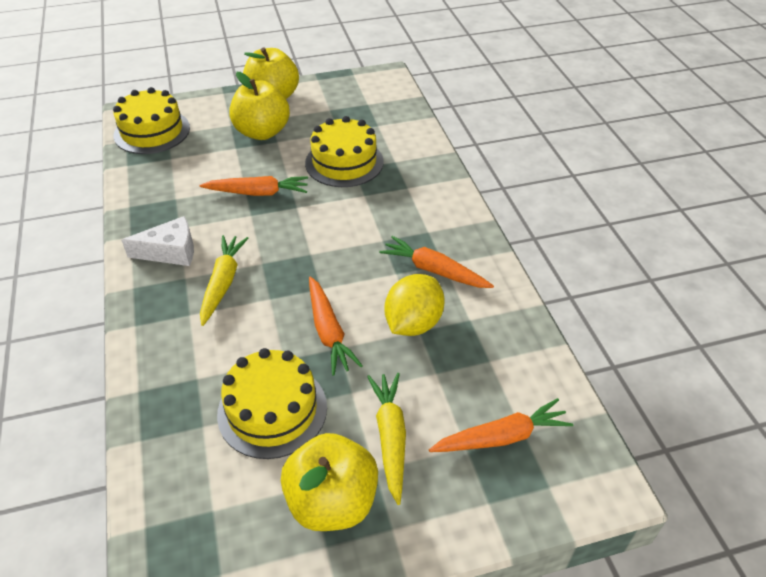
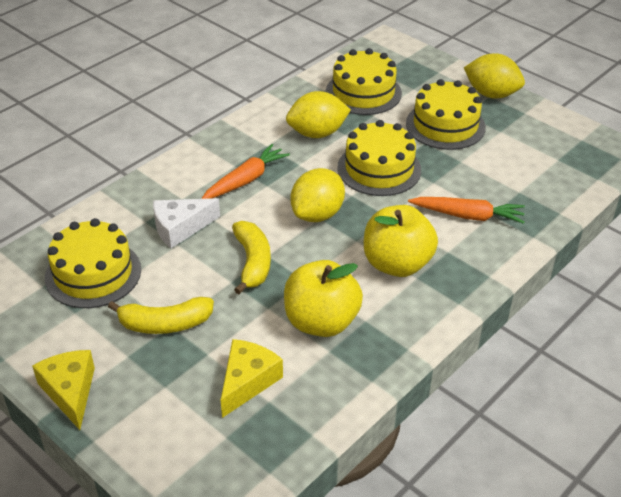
orange carrot: [199,176,308,196] [309,277,363,376] [379,236,494,288] [429,398,573,452] = 4 -> [201,144,290,199] [408,197,525,224] = 2
yellow apple: [229,72,290,140] [243,47,299,99] [281,433,378,531] = 3 -> [284,260,363,337] [364,205,438,277] = 2
yellow banana: none = 0 -> [108,297,214,334] [232,221,271,294] = 2
yellow cake: [113,87,190,154] [217,348,327,459] [305,116,384,187] = 3 -> [45,218,141,308] [326,48,402,115] [337,120,421,196] [406,79,486,150] = 4
yellow carrot: [200,235,248,326] [367,373,406,505] = 2 -> none = 0
yellow cheese: none = 0 -> [32,350,95,430] [221,339,283,418] = 2
yellow lemon: [384,274,445,336] = 1 -> [286,91,351,138] [291,168,345,222] [464,53,525,99] = 3

